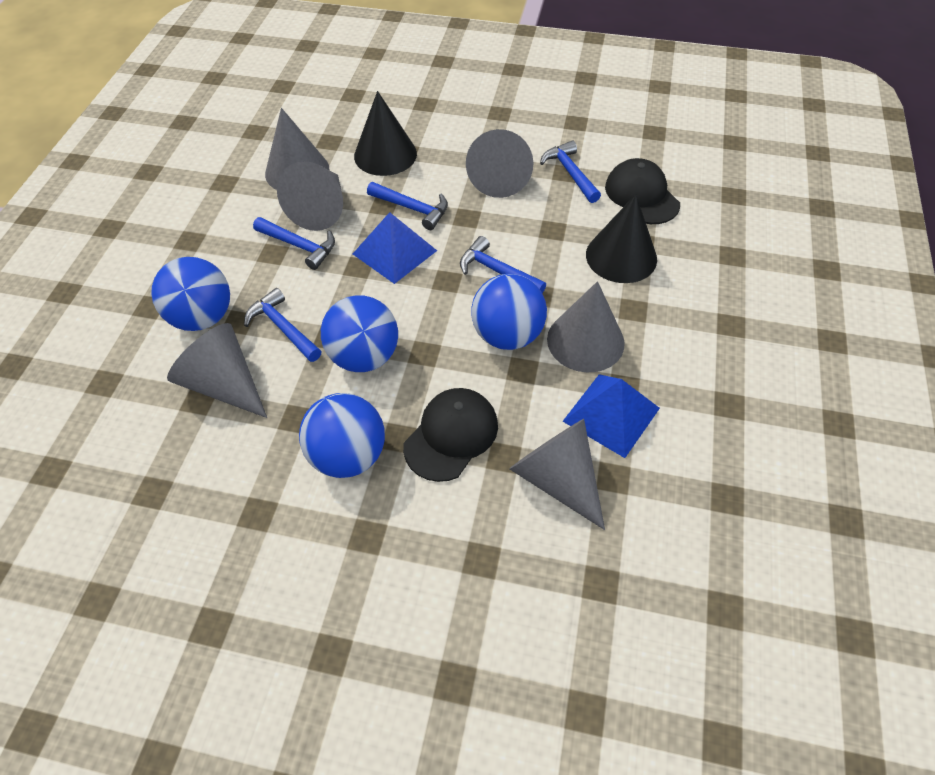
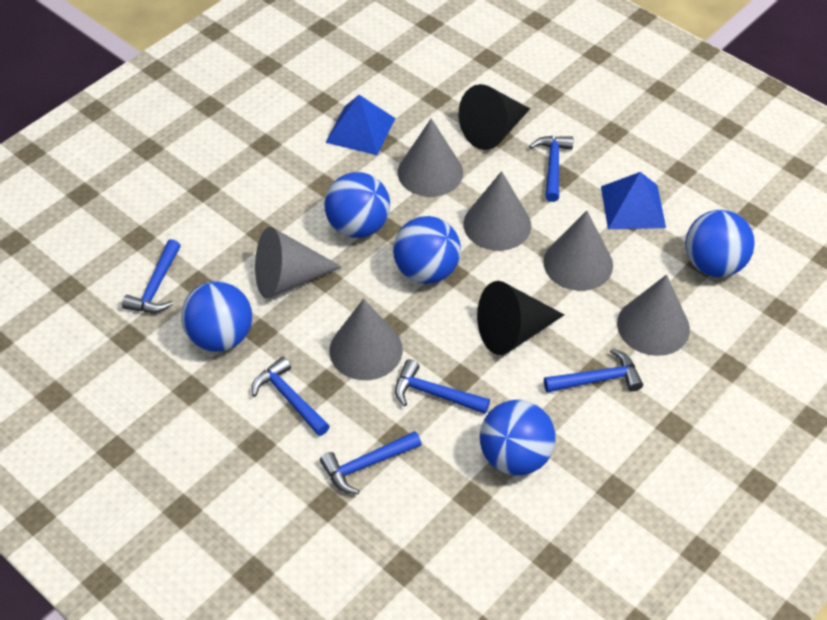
black cap: [403,388,498,482] [605,158,680,224] = 2 -> none = 0
blue ball: [151,257,230,331] [299,393,385,478] [321,295,398,372] [471,274,547,350] = 4 -> [181,281,252,352] [325,172,390,238] [393,216,461,284] [480,400,556,476] [685,210,755,277] = 5
blue hammer: [244,288,322,362] [253,217,335,270] [367,182,448,230] [460,236,546,293] [540,140,601,203] = 5 -> [122,239,181,313] [252,357,330,436] [320,431,422,494] [395,359,490,414] [529,136,573,202] [544,349,643,393] = 6

